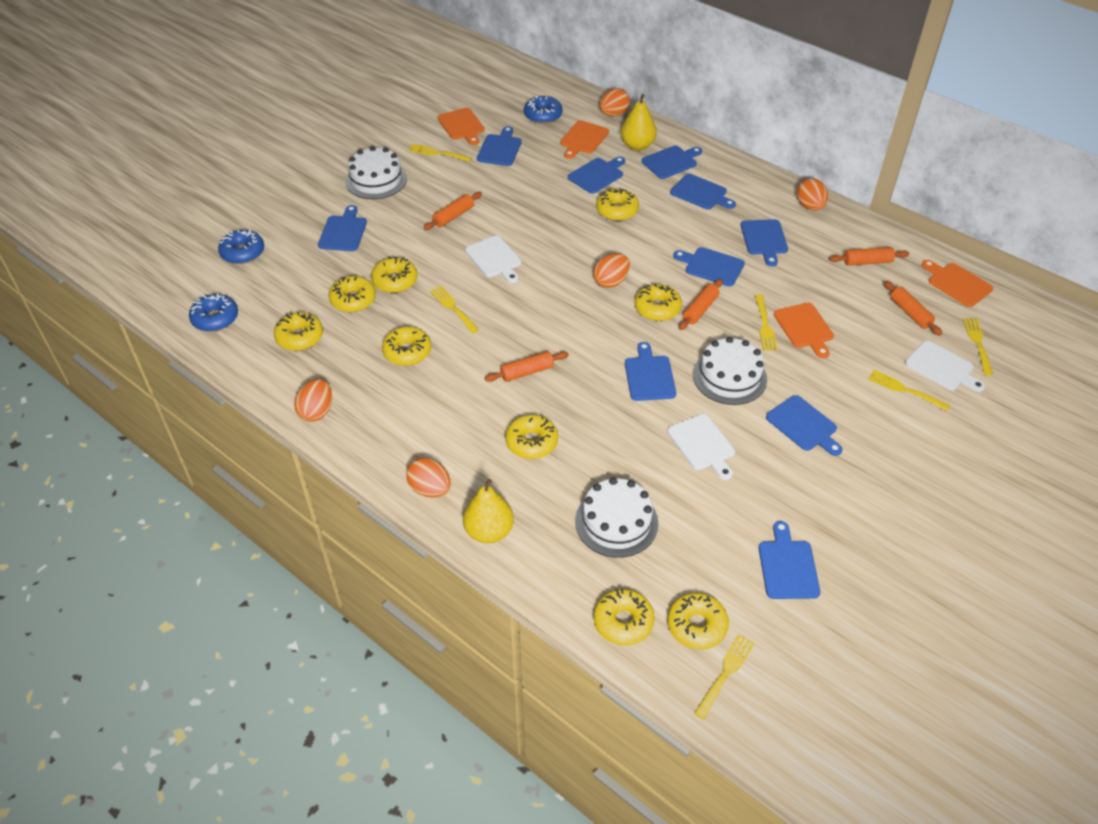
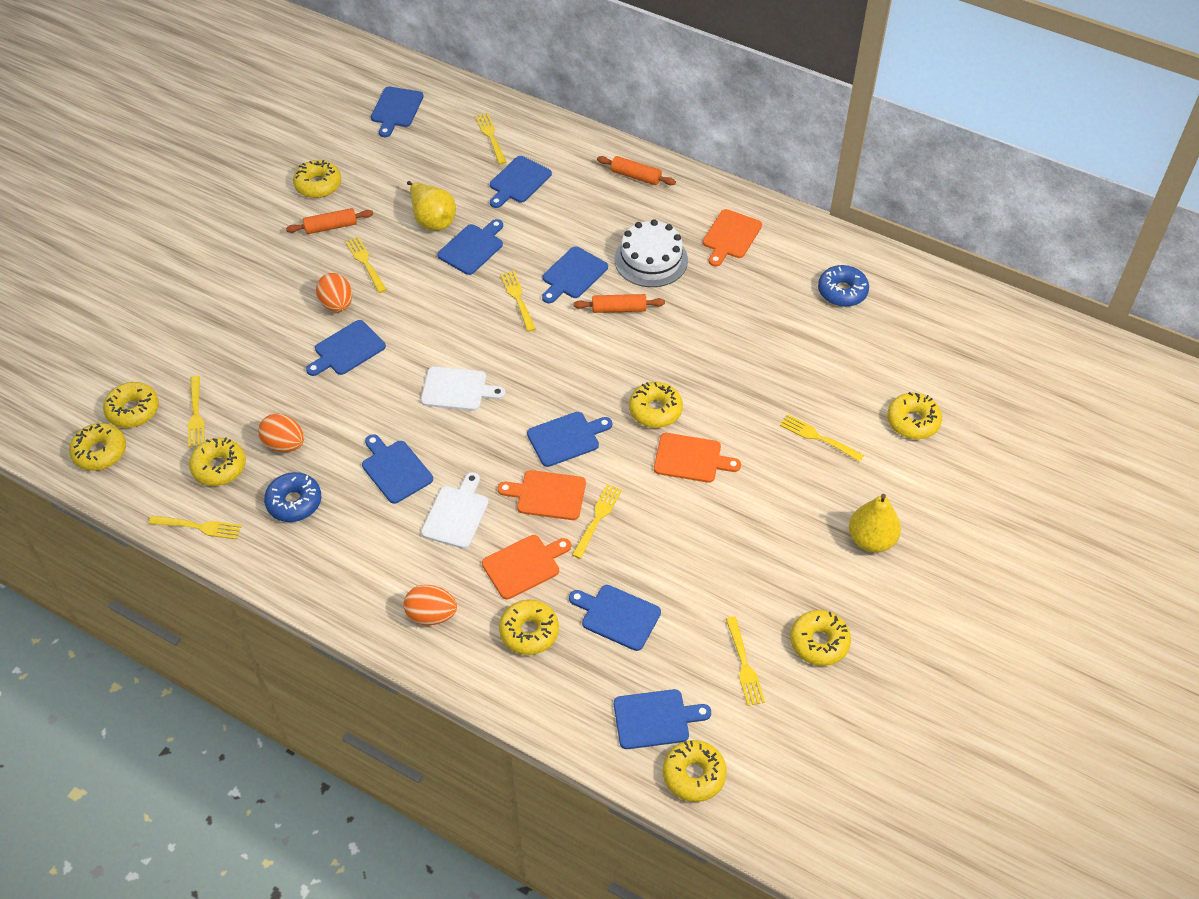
blue cutting board: [318,205,367,251] [477,126,522,166] [568,156,625,194] [625,342,676,401] [642,146,702,179] [670,174,736,209] [673,247,745,286] [741,219,788,266] [759,521,820,599] [766,395,842,456] = 10 -> [306,320,386,376] [362,434,433,504] [371,86,424,137] [437,219,503,275] [490,156,552,208] [527,412,612,467] [542,246,608,303] [569,585,661,651] [614,689,711,749] = 9
blue donut: [189,294,238,332] [218,230,264,264] [524,96,562,124] = 3 -> [264,472,321,522] [818,265,869,307] = 2
orange egg: [294,379,332,422] [406,458,451,498] [593,253,630,288] [600,88,630,116] [797,178,828,211] = 5 -> [258,413,304,452] [316,273,352,312] [403,585,457,625] = 3
orange rolling pin: [424,192,482,230] [485,351,569,382] [679,279,723,330] [829,247,909,266] [884,281,942,336] = 5 -> [286,208,373,234] [574,294,665,313] [597,156,676,185] = 3
white cake: [345,146,407,199] [575,477,658,558] [693,337,767,405] = 3 -> [615,219,688,287] = 1
white cutting board: [465,236,522,283] [667,414,735,480] [905,340,985,392] = 3 -> [421,366,505,411] [421,472,489,549] = 2
yellow fork: [408,143,472,162] [430,286,479,334] [694,634,755,719] [755,294,778,351] [868,370,950,411] [963,318,993,375] = 6 -> [149,516,242,539] [188,376,205,447] [345,237,387,293] [475,113,506,164] [500,271,536,332] [572,484,622,559] [726,616,765,706] [780,415,864,462] = 8

